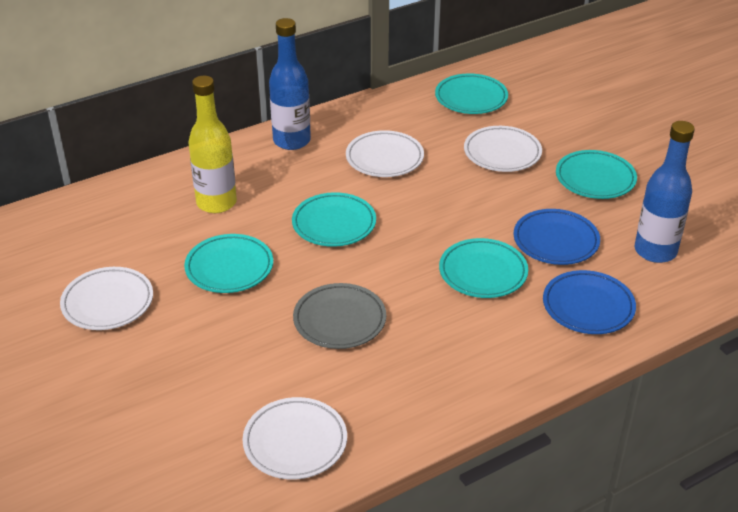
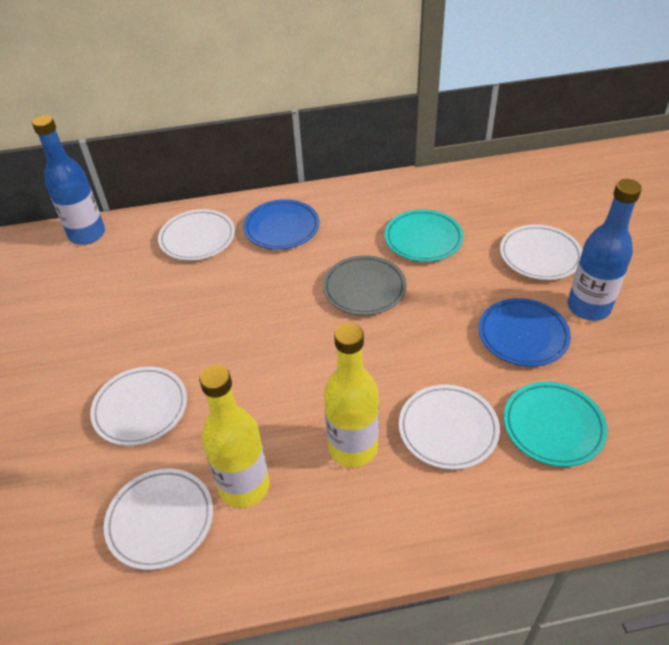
turquoise plate: [184,234,273,293] [292,192,376,247] [435,73,508,114] [439,238,528,298] [556,150,637,199] = 5 -> [385,209,464,262] [504,382,608,467] = 2
white plate: [60,267,153,330] [243,397,347,480] [346,130,424,177] [464,126,542,172] = 4 -> [90,366,187,446] [104,468,213,570] [158,209,235,261] [399,385,500,470] [500,225,583,280] = 5
yellow bottle: [189,76,237,213] = 1 -> [199,365,270,508] [324,323,379,467] = 2

